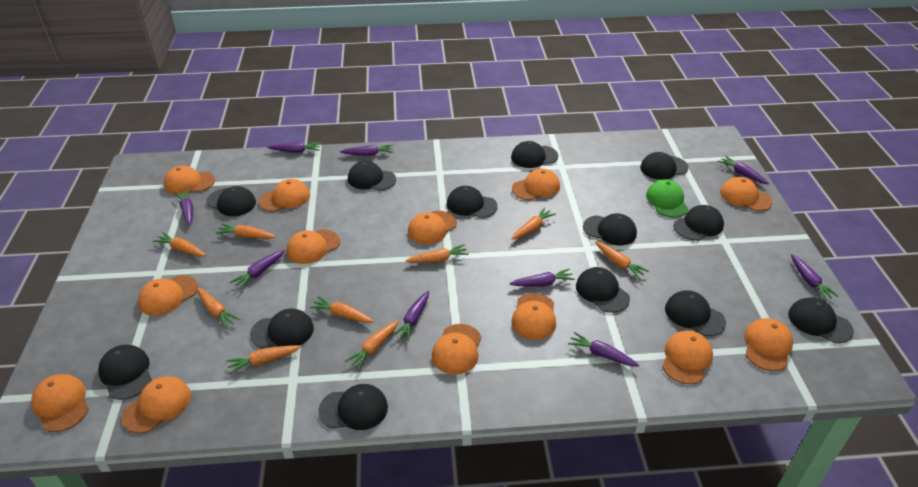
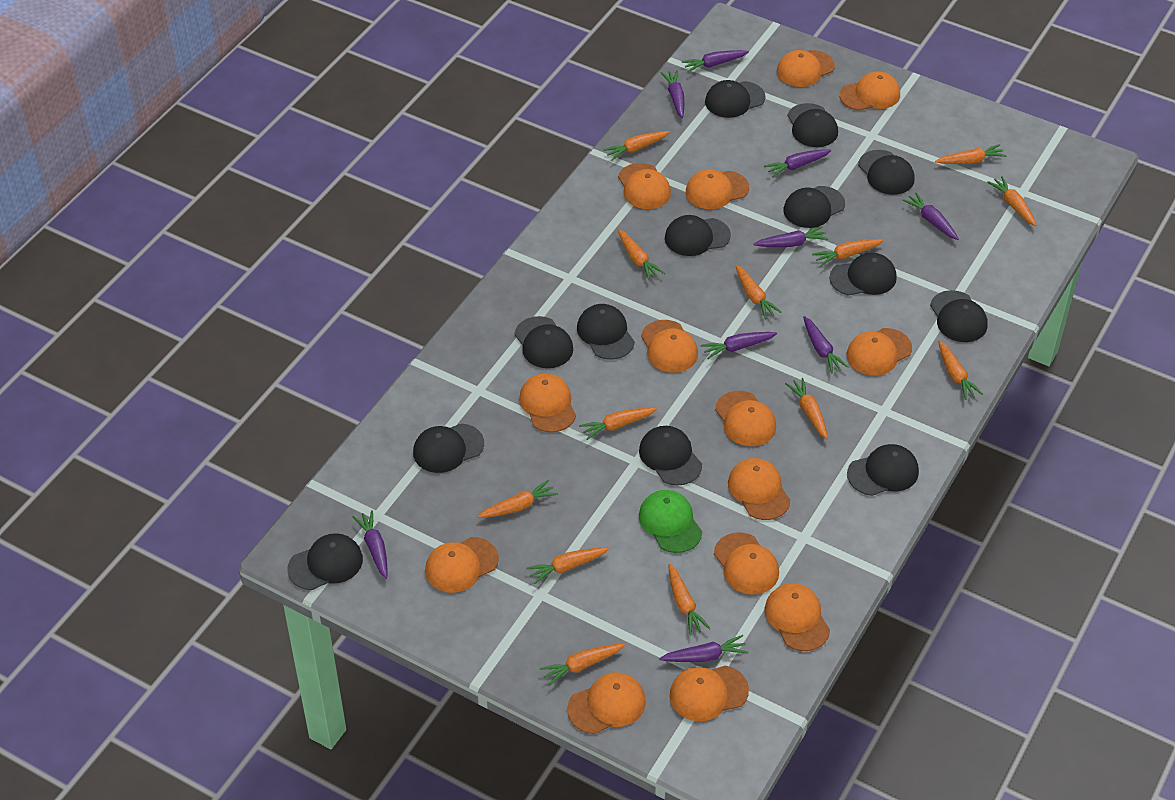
orange cap: [31,374,89,432] [122,376,191,433] [138,275,198,316] [164,166,215,194] [259,179,310,212] [287,229,340,264] [408,211,457,244] [432,324,481,374] [511,293,556,340] [512,169,560,200] [662,330,713,384] [720,177,772,211] [744,318,793,371] = 13 -> [425,537,499,593] [519,373,576,432] [567,672,646,734] [618,163,671,209] [641,320,698,373] [670,665,749,721] [686,169,749,209] [714,532,779,595] [715,391,776,446] [728,458,790,520] [765,583,830,651] [777,50,835,87] [839,71,900,111] [847,328,912,376] = 14
orange carrot: [152,232,206,256] [197,288,240,329] [216,224,276,239] [226,345,301,374] [309,296,374,323] [345,320,399,370] [405,244,469,263] [511,207,556,240] [595,241,649,279] = 9 -> [478,480,558,518] [526,547,609,584] [540,644,625,686] [579,407,657,440] [603,131,670,160] [618,229,665,281] [668,564,711,635] [736,265,782,319] [785,378,828,439] [812,239,884,267] [935,144,1007,164] [938,340,983,400] [987,176,1036,226] = 13

